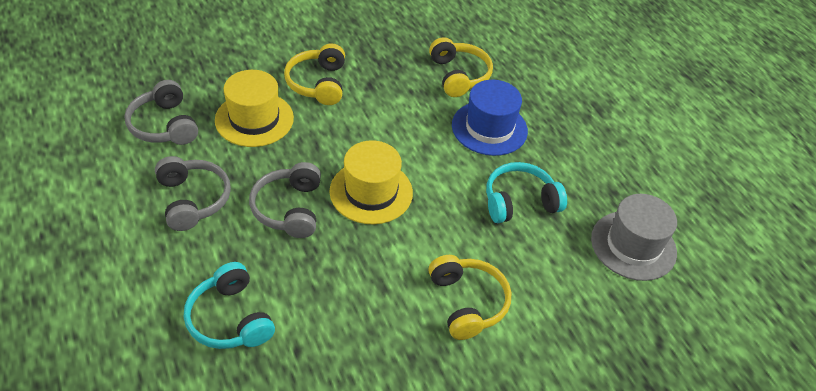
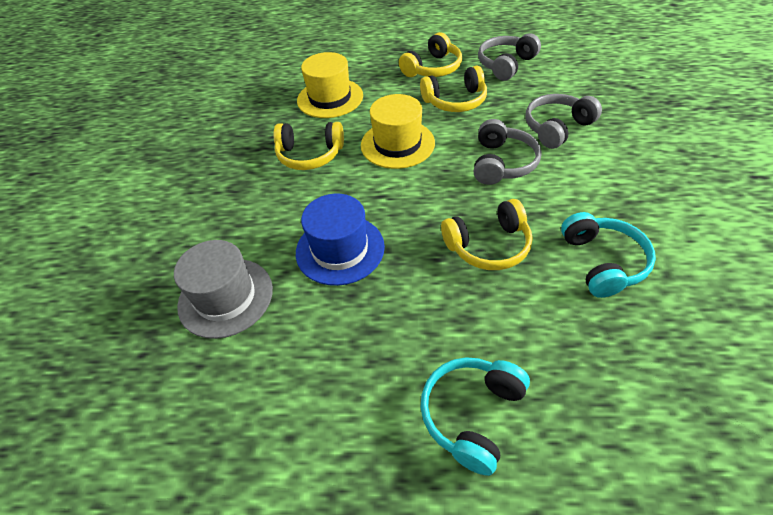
yellow headphones: [284,43,345,105] [428,255,511,340] [429,37,493,97] = 3 -> [273,122,344,170] [399,32,462,77] [420,66,487,112] [441,199,532,270] = 4

